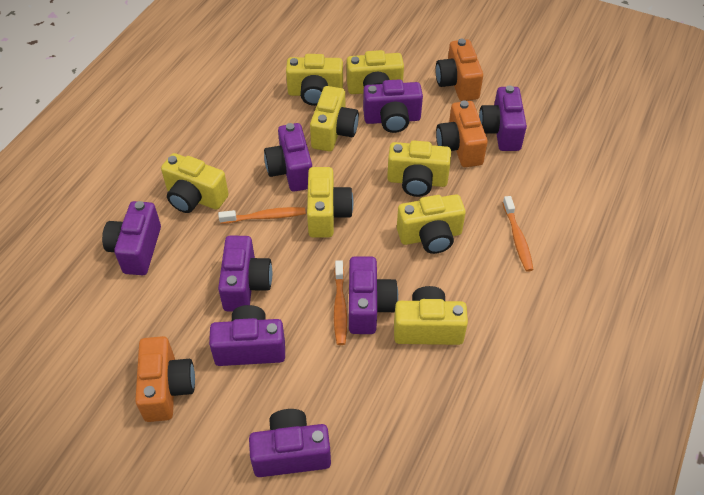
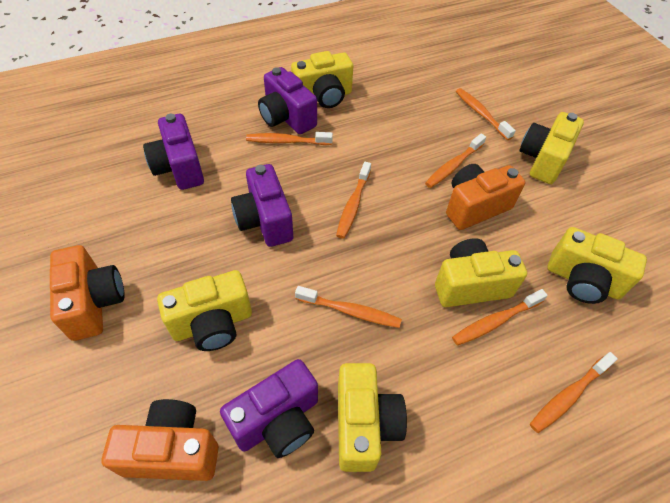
orange toothbrush: [218,207,306,224] [334,260,347,345] [503,196,534,272] = 3 -> [246,132,333,145] [295,286,402,328] [336,162,371,239] [425,134,486,188] [452,289,548,346] [456,88,516,140] [530,352,618,433] = 7
purple camera: [102,201,161,275] [209,305,285,366] [218,235,272,311] [249,409,331,477] [264,123,312,192] [349,256,398,334] [363,79,423,133] [479,85,527,151] = 8 -> [143,114,204,190] [220,359,318,458] [231,164,293,247] [258,67,317,134] = 4
yellow camera: [161,153,229,213] [286,54,343,106] [307,167,354,237] [310,86,359,151] [347,50,404,94] [387,140,451,197] [394,286,468,345] [397,194,466,254] = 8 -> [157,270,252,351] [291,51,353,108] [338,363,407,472] [435,238,527,307] [519,112,584,184] [548,227,647,304] = 6

